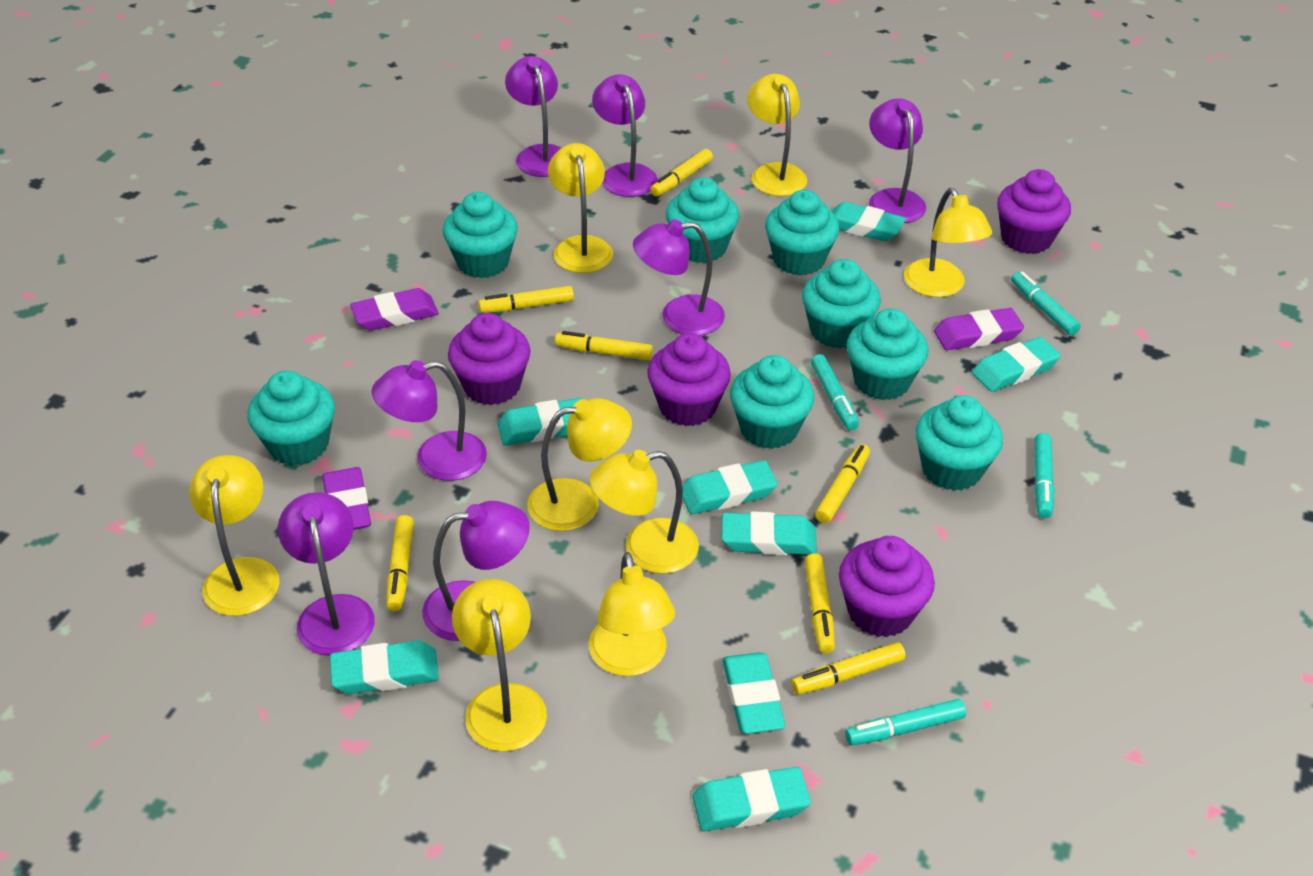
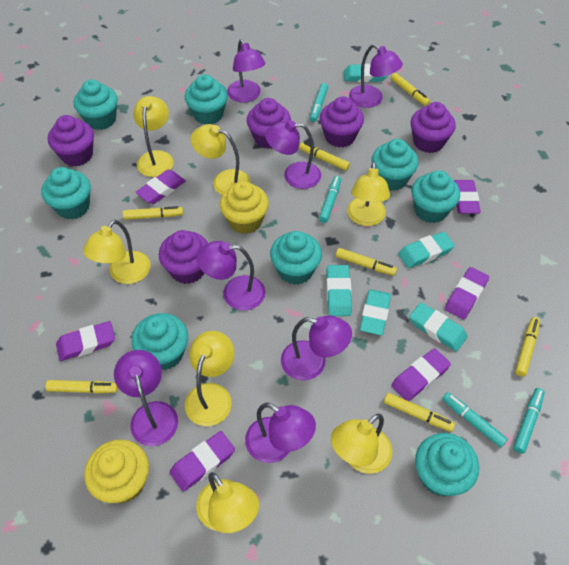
purple cupcake: [448,313,531,405] [647,333,731,426] [839,536,935,637] [997,169,1071,254] = 4 -> [48,115,94,167] [159,230,208,284] [247,98,291,149] [320,96,364,147] [410,102,456,153] = 5
purple eraser: [322,467,371,530] [350,288,439,330] [934,308,1024,350] = 3 -> [56,321,115,361] [135,170,186,204] [170,431,235,492] [391,348,451,401] [445,267,489,319] [454,180,481,214] = 6
turquoise eraser: [330,640,439,694] [497,398,583,446] [682,460,778,514] [692,767,811,831] [722,511,817,555] [722,652,785,734] [831,202,906,241] [972,337,1061,392] = 8 -> [327,265,352,316] [344,64,388,82] [360,289,391,335] [398,232,455,268] [409,302,468,352] = 5
yellow cupcake: none = 0 -> [84,440,149,503] [220,181,269,234] = 2
yellow lamp: [189,455,280,616] [452,579,547,752] [527,398,632,531] [548,143,613,273] [589,552,675,676] [590,450,699,574] [747,74,807,196] [904,188,992,297] = 8 -> [83,220,151,284] [133,96,174,177] [185,331,234,426] [190,124,250,195] [196,472,259,533] [331,414,392,474] [347,162,390,226] = 7

